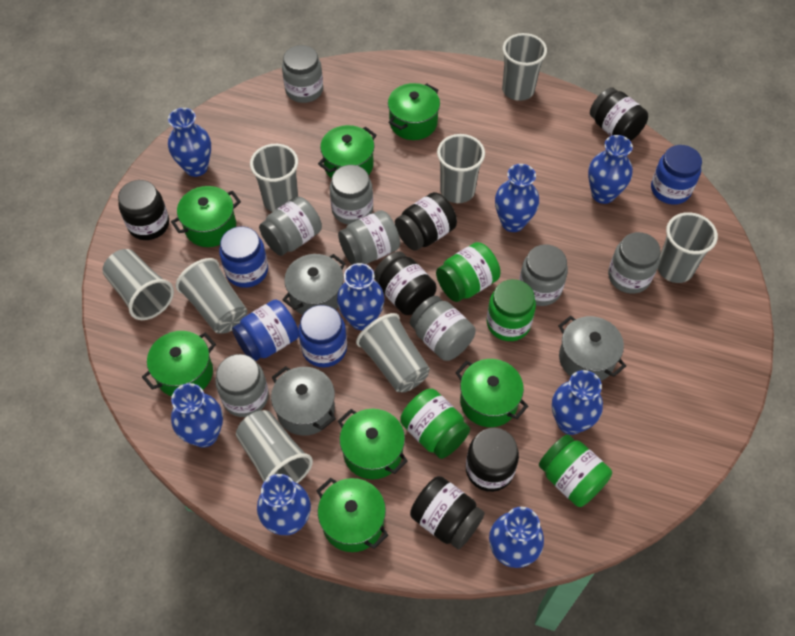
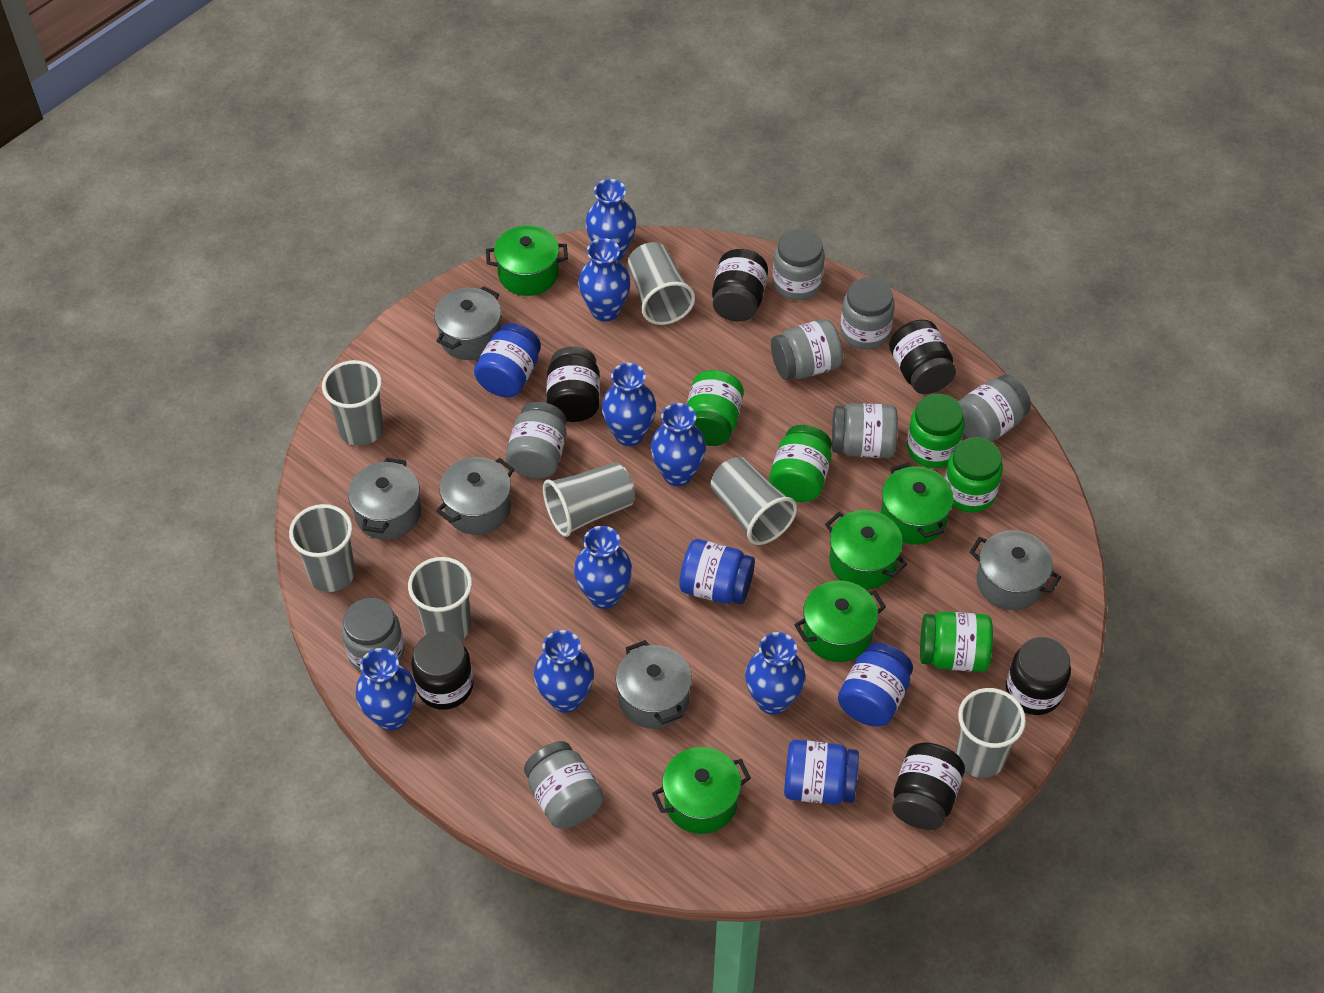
green jar: [400,389,470,459] [436,242,501,302] [487,279,536,341] [539,434,612,507] = 4 -> [686,370,744,446] [769,425,832,502] [907,394,965,468] [920,611,993,672] [945,437,1003,513] = 5
green pot: [142,331,216,396] [171,186,241,247] [316,478,388,552] [318,125,376,178] [338,409,408,479] [388,83,440,140] [455,359,528,427] = 7 -> [486,225,568,296] [652,747,751,834] [794,581,886,662] [825,510,907,590] [881,463,954,544] = 5
grey cup: [103,249,174,320] [175,258,247,334] [236,410,313,483] [250,144,298,212] [356,313,430,393] [437,134,485,203] [502,33,547,101] [657,212,718,283] = 8 -> [289,504,355,592] [322,360,384,446] [408,557,472,641] [543,462,635,537] [628,242,695,325] [710,457,797,545] [956,688,1026,778] = 7
grey pot: [271,366,336,436] [283,254,346,315] [558,316,626,381] = 3 -> [348,458,421,540] [434,286,501,360] [436,457,514,535] [616,640,692,729] [970,530,1061,610] = 5

